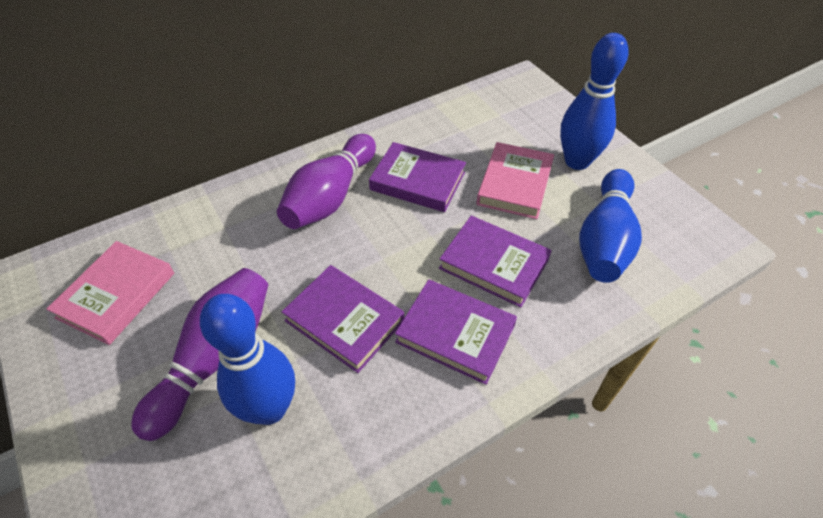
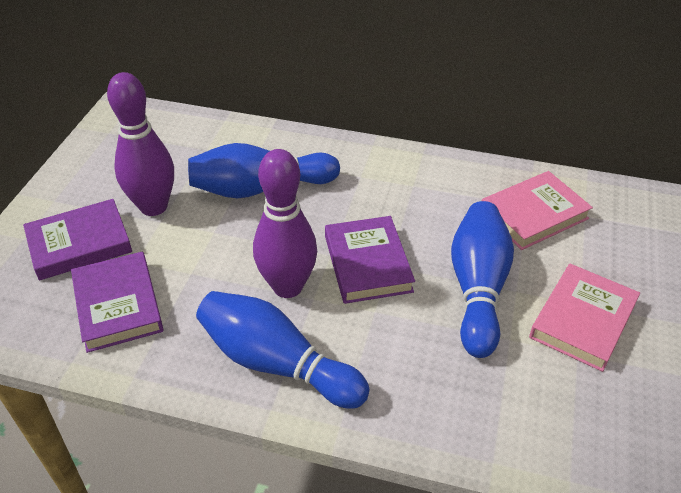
purple book: [282,265,404,373] [369,142,466,212] [395,280,517,385] [439,215,552,307] = 4 -> [23,199,132,281] [71,252,164,353] [325,216,415,304] = 3

